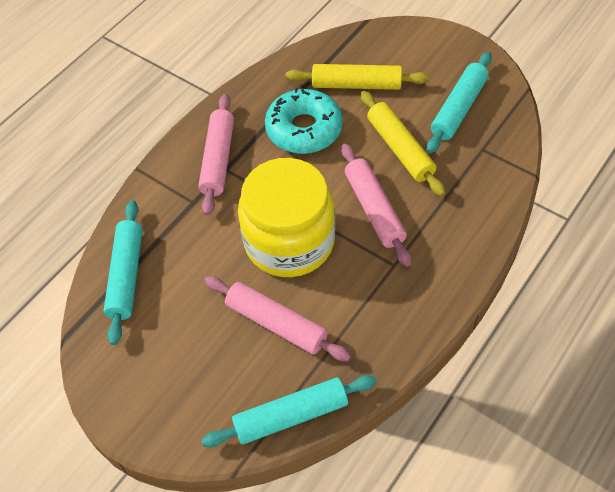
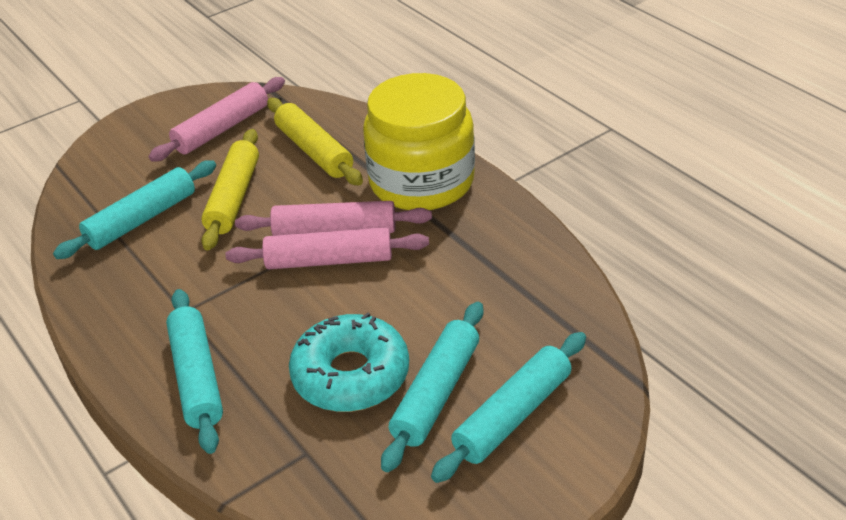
turquoise rolling pin: [103,200,143,345] [201,375,377,447] [426,52,492,154] = 3 -> [53,160,216,259] [166,289,223,454] [381,302,483,472] [431,332,586,483] = 4

